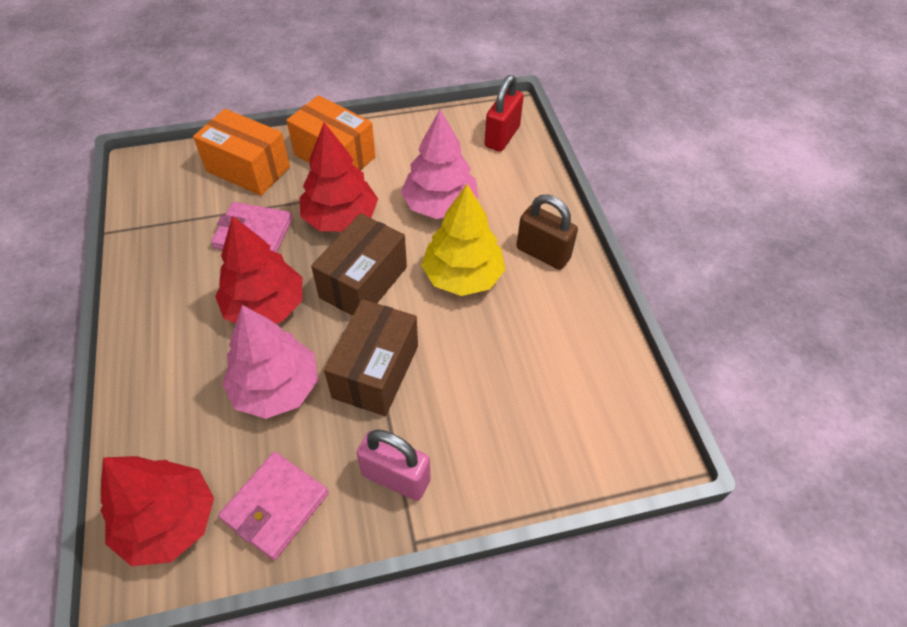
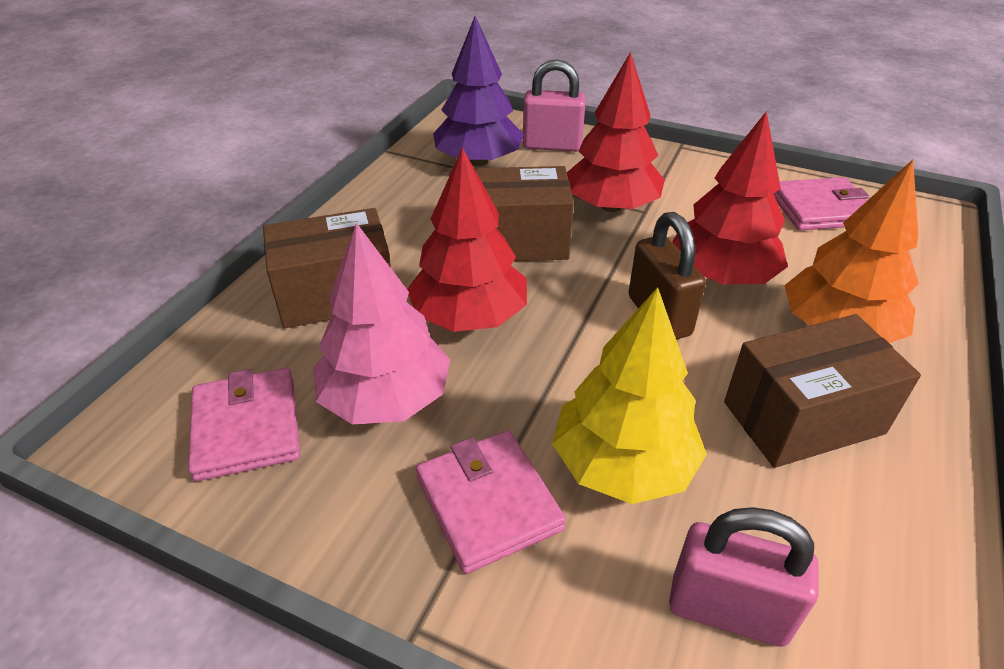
brown box: [311,213,407,316] [324,299,418,416] = 2 -> [263,208,391,328] [474,166,574,261] [724,314,921,468] = 3
orange box: [193,109,290,196] [286,95,376,171] = 2 -> none = 0
orange tree: none = 0 -> [784,160,919,343] = 1
pink padlock: [356,429,430,501] = 1 -> [523,60,586,152] [669,507,818,647] = 2
pink tree: [222,305,318,419] [401,109,478,219] = 2 -> [313,223,450,424] = 1
pink wallet: [211,202,293,253] [218,452,329,560] = 2 -> [188,368,300,482] [416,430,566,574] [773,177,870,231] = 3
purple tree: none = 0 -> [433,16,524,166] = 1
red padlock: [485,75,524,152] = 1 -> none = 0

